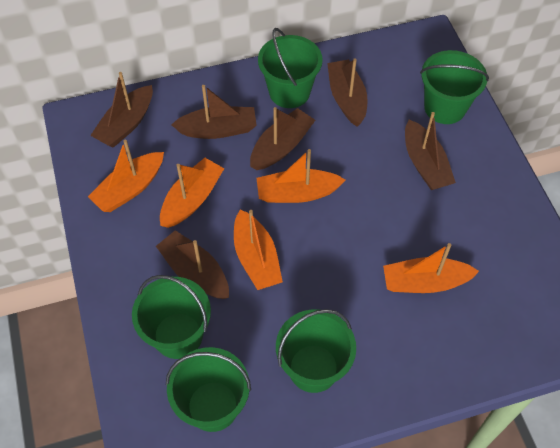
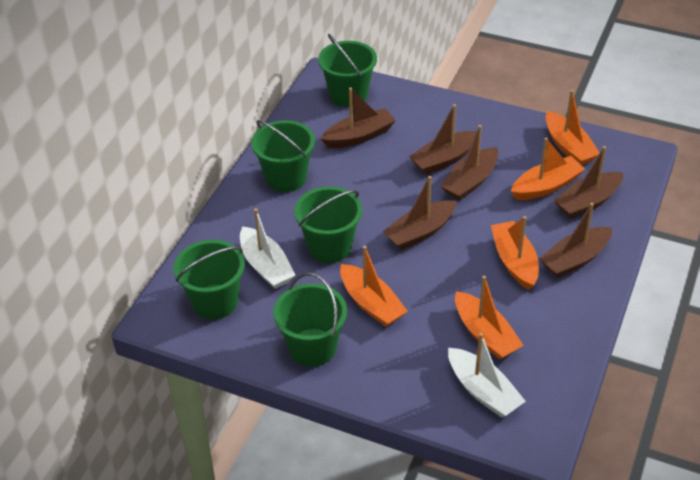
white boat: none = 0 -> [240,208,295,289] [448,333,526,418] = 2

